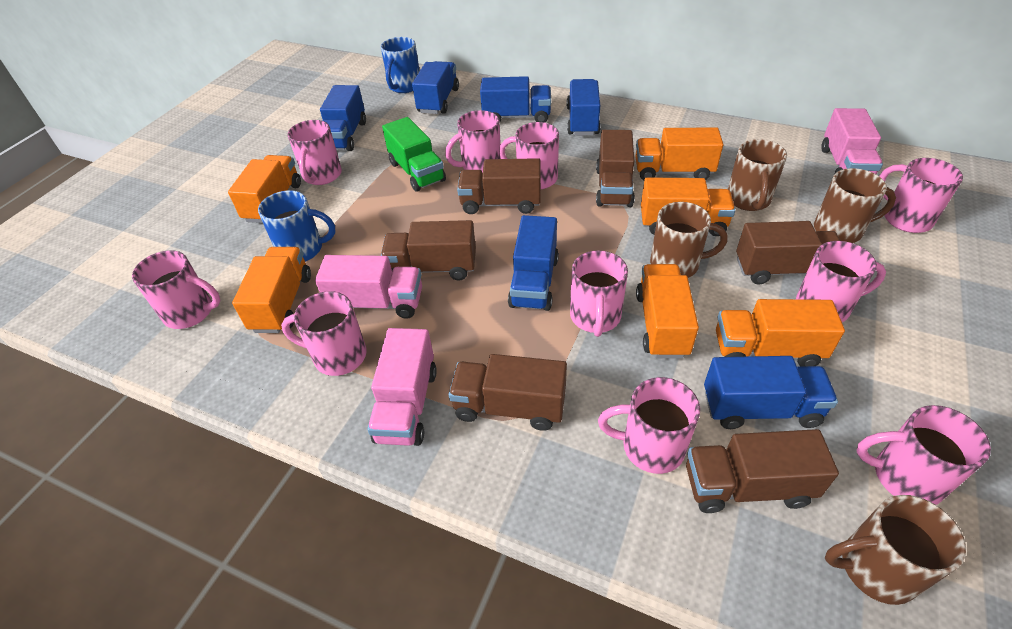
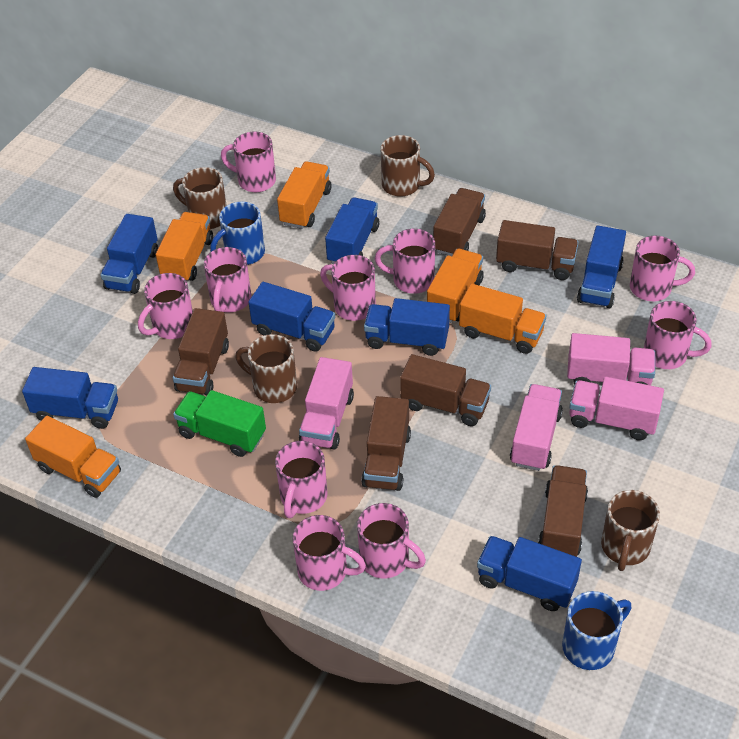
blue truck: [320,85,366,151] [412,61,459,114] [480,76,551,123] [508,215,559,311] [567,79,601,135] [704,356,838,429] = 6 -> [22,367,118,429] [101,214,158,294] [248,282,335,352] [325,197,379,264] [364,298,450,356] [477,536,582,611] [577,225,626,308] = 7
orange truck: [228,155,301,223] [232,247,311,333] [635,127,723,180] [636,264,699,358] [641,177,735,236] [716,299,845,367] = 6 -> [25,416,121,498] [156,212,213,281] [277,161,331,229] [427,248,484,323] [459,283,546,354] = 5
pink truck: [315,255,422,319] [367,328,437,446] [821,108,883,175] = 3 -> [299,357,354,450] [510,384,563,471] [567,333,655,385] [569,377,664,440] = 4

